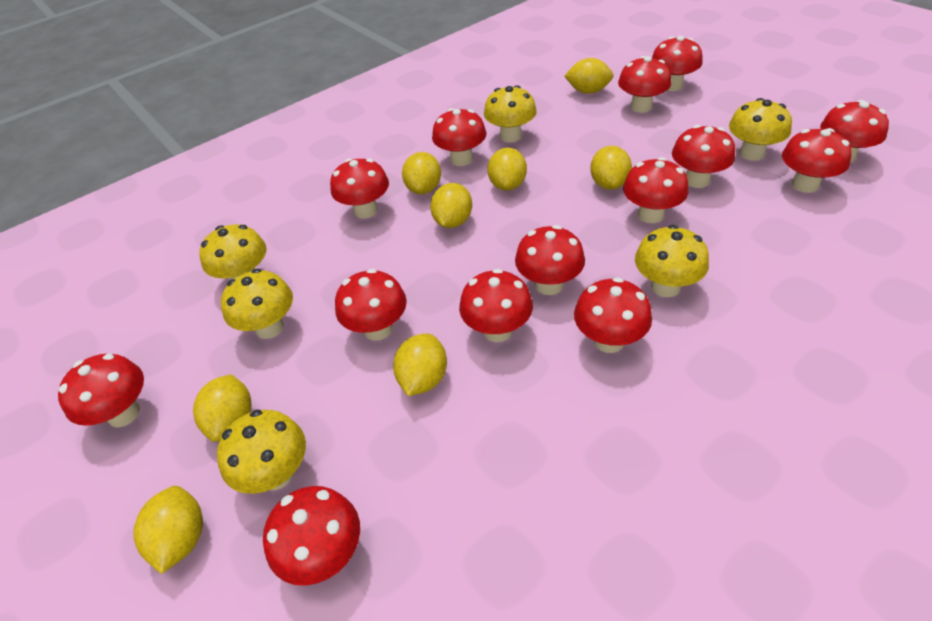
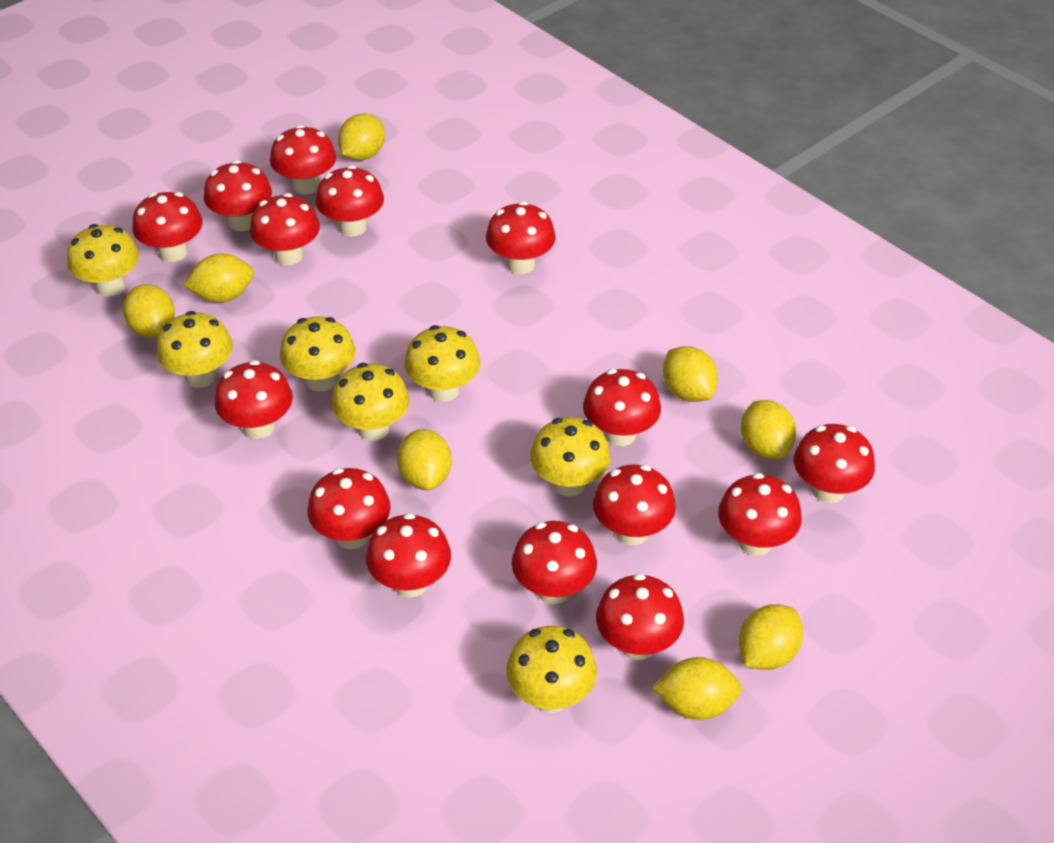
red mushroom: [58,354,144,427] [263,486,360,586] [330,158,389,219] [335,269,407,341] [432,108,486,166] [459,269,533,342] [515,225,585,295] [574,277,652,353] [618,56,671,113] [623,157,689,223] [652,36,703,91] [672,125,735,188] [782,128,852,193] [820,100,889,163] = 14 -> [132,192,202,262] [204,160,272,231] [215,360,293,439] [250,193,320,265] [270,125,336,195] [307,468,391,549] [316,165,384,237] [366,513,451,598] [486,201,556,274] [512,521,597,604] [583,369,661,446] [593,465,676,546] [596,573,684,660] [718,473,802,556] [794,424,875,503] = 15
yellow mushroom: [199,224,267,280] [217,410,306,494] [221,268,293,339] [484,85,537,142] [635,225,709,297] [729,98,792,161] = 6 -> [67,224,139,296] [157,311,233,388] [280,316,356,392] [332,363,409,441] [404,325,480,402] [506,626,597,713] [530,417,610,496] = 7

